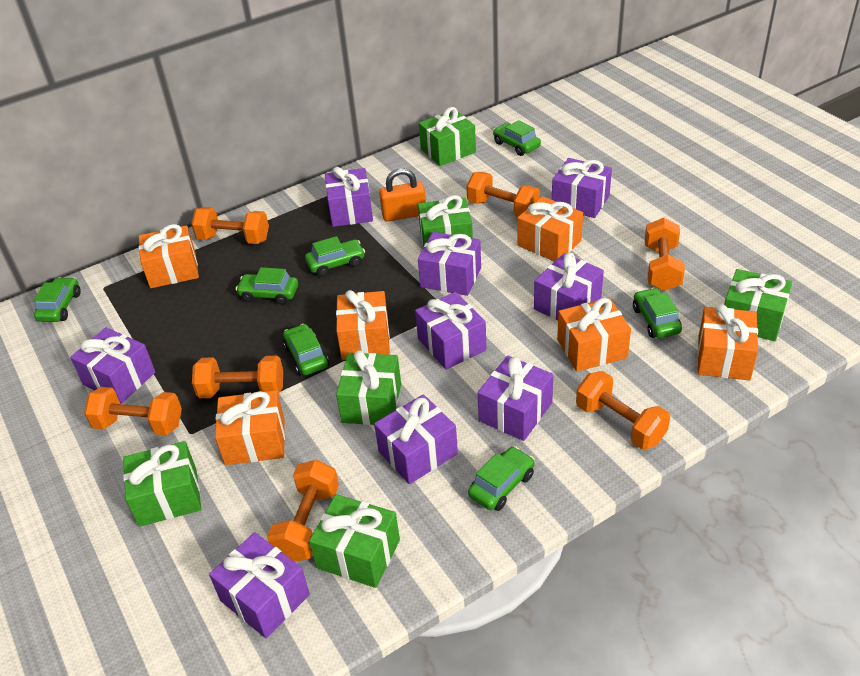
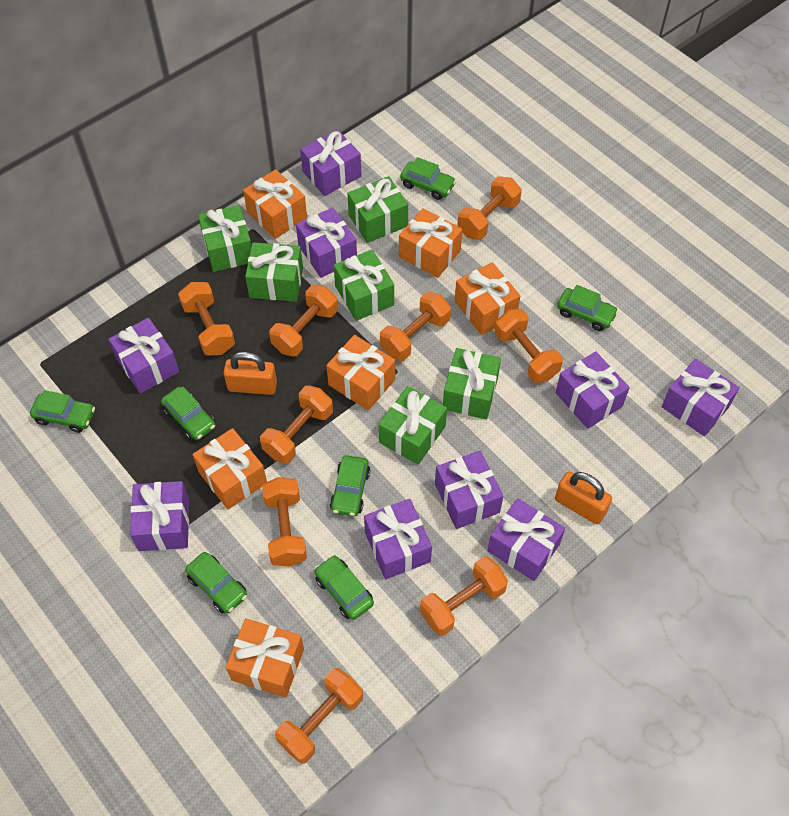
orange dumbbell: [84,387,182,435] [191,207,269,244] [192,356,283,398] [267,460,339,562] [466,172,540,217] [576,371,670,450] [645,218,685,291] = 7 -> [178,282,235,356] [260,385,333,464] [262,477,307,566] [269,285,338,357] [275,668,363,764] [380,292,451,361] [420,556,508,636] [457,176,522,240] [494,309,563,383] = 9
orange padlock: [379,168,426,222] = 1 -> [223,352,277,395] [555,472,612,525] = 2

